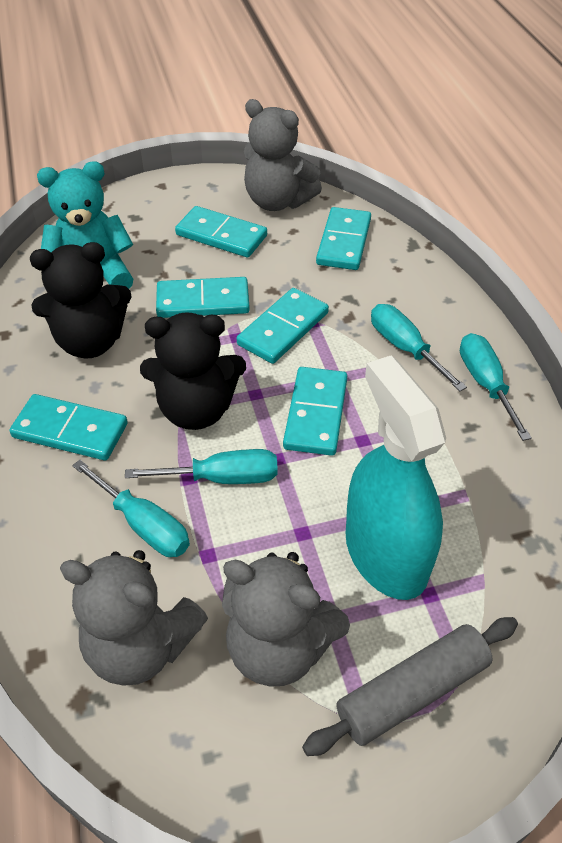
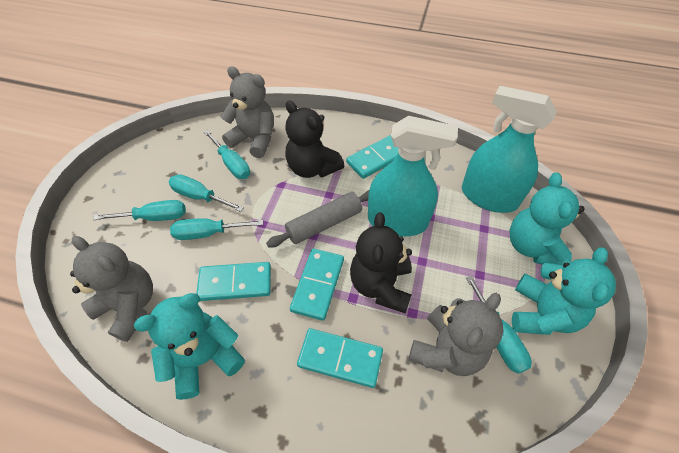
turquoise domino: [10,394,128,460] [156,277,250,318] [175,206,267,258] [237,288,329,364] [283,367,347,456] [316,207,371,270] = 6 -> [196,262,271,301] [290,249,344,321] [297,328,383,388] [346,135,398,179] = 4
turquoise screwdriver: [72,460,190,557] [125,449,278,484] [371,304,467,391] [460,333,532,441] = 4 -> [93,200,186,221] [169,174,244,212] [170,218,263,240] [204,130,250,179] [466,275,532,374] = 5
turquoise spray bottle: [346,355,446,600] = 1 -> [368,116,458,237] [462,86,557,213] = 2
turquoise teddy bear: [37,161,133,289] = 1 -> [134,293,245,400] [509,173,584,265] [512,247,616,335] = 3

